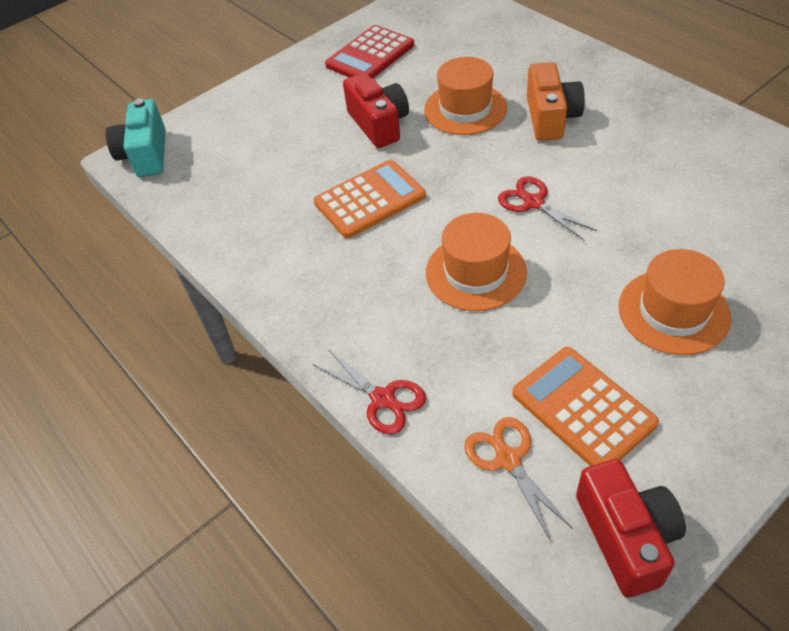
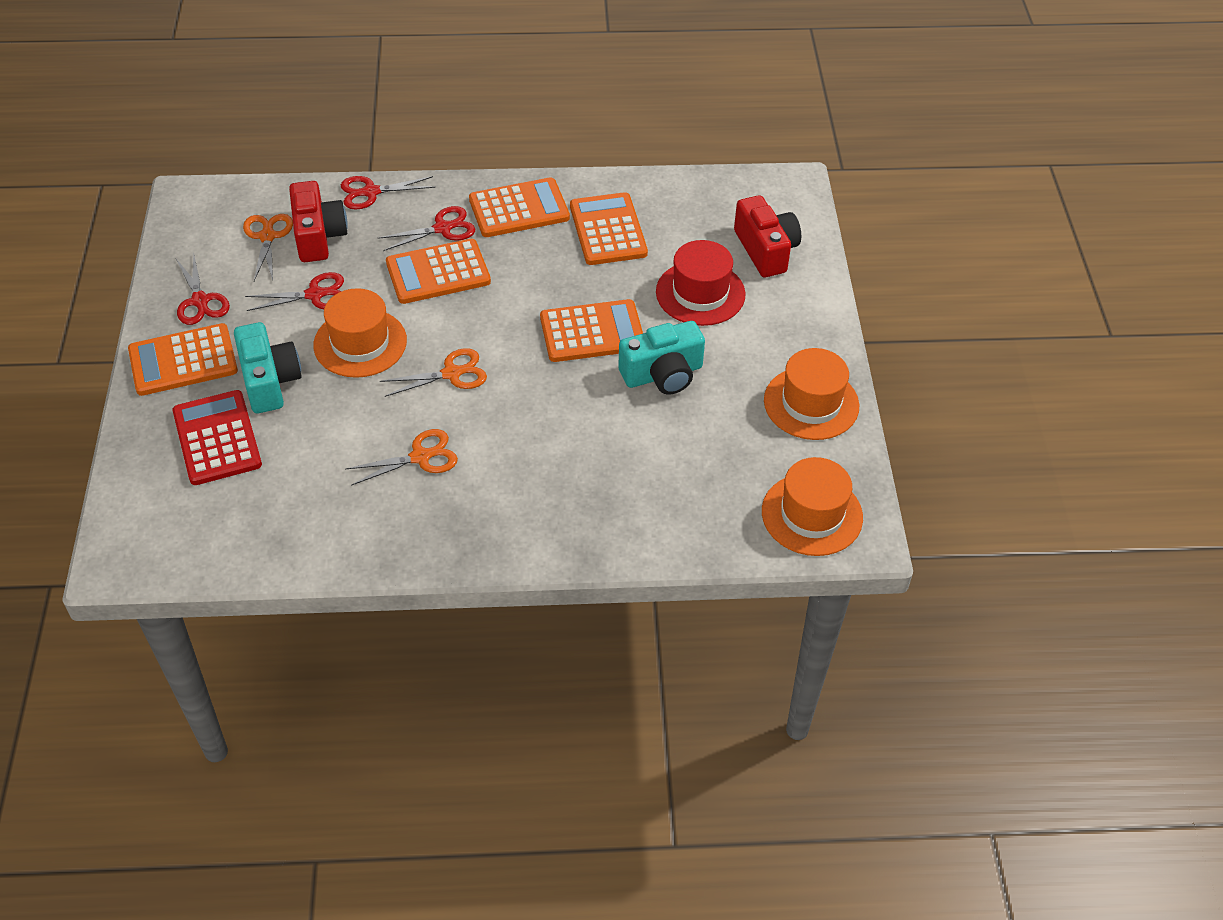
orange calculator: [314,160,426,238] [512,347,659,466] = 2 -> [128,323,238,396] [386,239,491,304] [469,177,570,237] [540,299,643,362] [570,192,648,265] = 5
orange camera: [527,62,585,141] = 1 -> none = 0
orange scissors: [464,417,573,541] = 1 -> [243,214,293,281] [345,429,458,486] [380,348,487,397] = 3
red hat: none = 0 -> [656,240,745,326] = 1
red scissors: [313,349,426,434] [498,177,597,240] = 2 -> [176,255,230,325] [245,272,344,311] [341,176,436,209] [377,206,475,251] = 4
turquoise camera: [106,99,165,177] = 1 -> [234,322,302,413] [618,321,705,395] = 2

